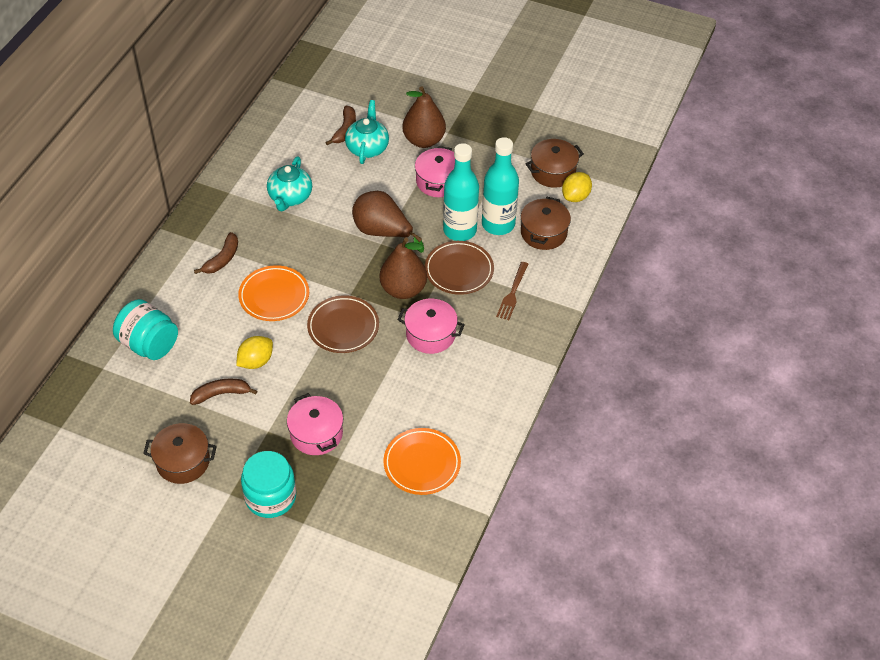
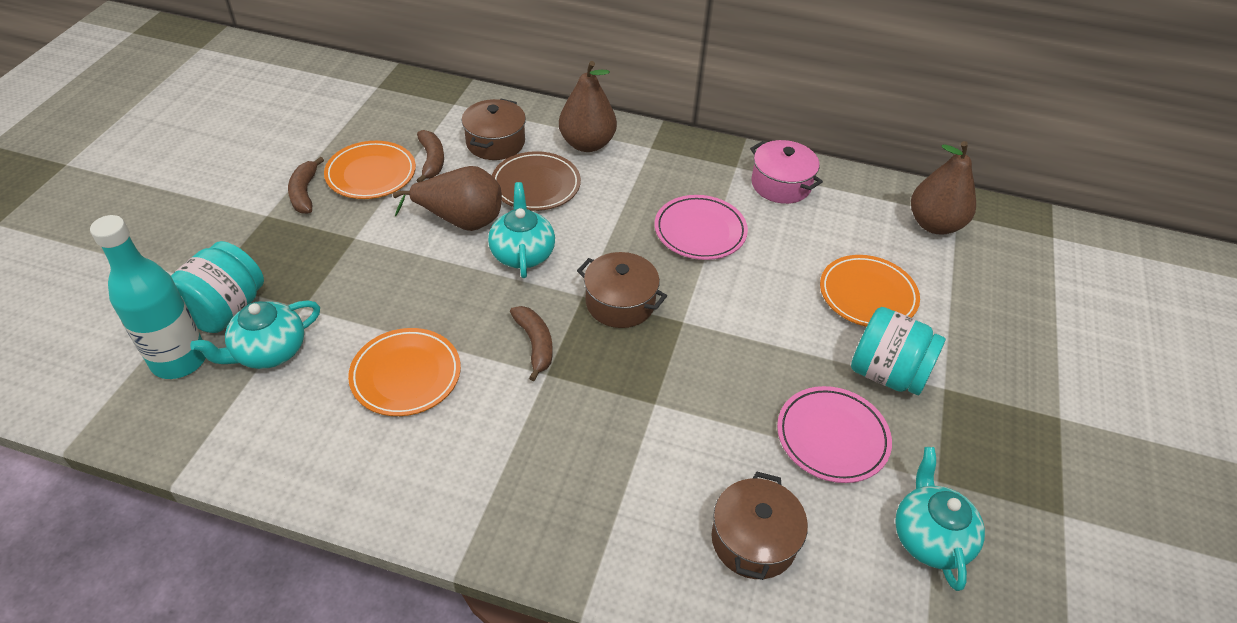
brown fork: [496,262,529,320] = 1 -> none = 0
brown plate: [307,295,379,353] [425,241,494,295] = 2 -> [492,151,581,211] = 1
orange plate: [238,265,309,321] [383,428,461,495] = 2 -> [324,141,416,199] [348,328,461,416] [820,255,920,327] = 3
pink plate: none = 0 -> [655,195,748,260] [777,386,892,483] = 2
pink pot: [287,393,343,455] [397,299,465,354] [415,146,455,197] = 3 -> [750,140,823,204] = 1
turquoise bottle: [443,143,479,241] [482,137,519,235] = 2 -> [90,215,206,379] = 1
turquoise teapot: [267,157,312,211] [345,100,389,164] = 2 -> [190,300,320,369] [488,182,555,278] [895,447,985,591] = 3
yellow lemon: [236,336,273,369] [562,172,592,202] = 2 -> none = 0

